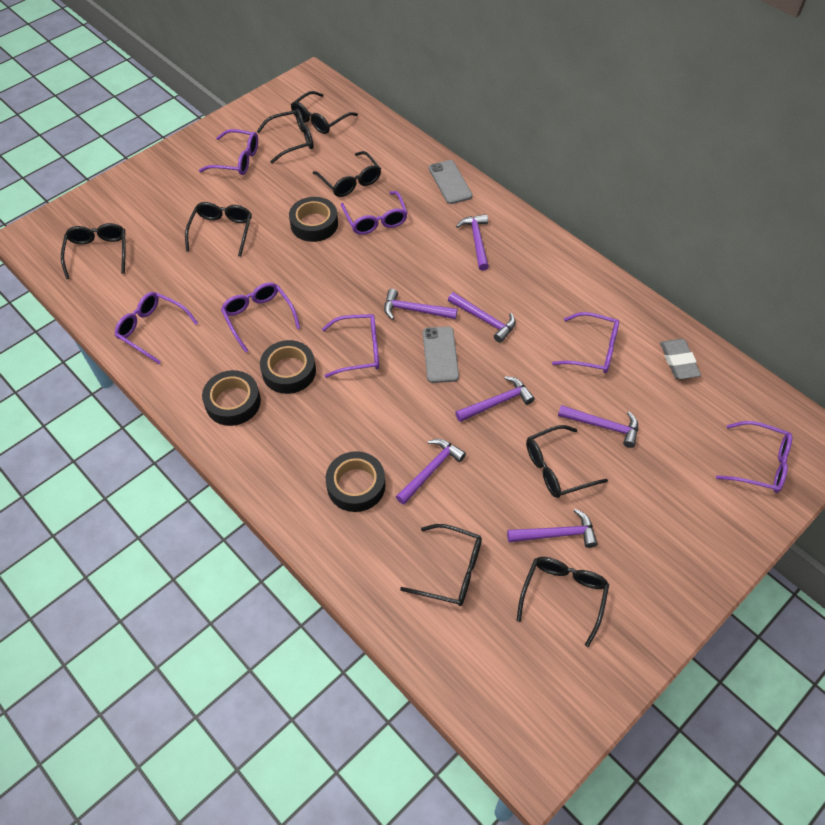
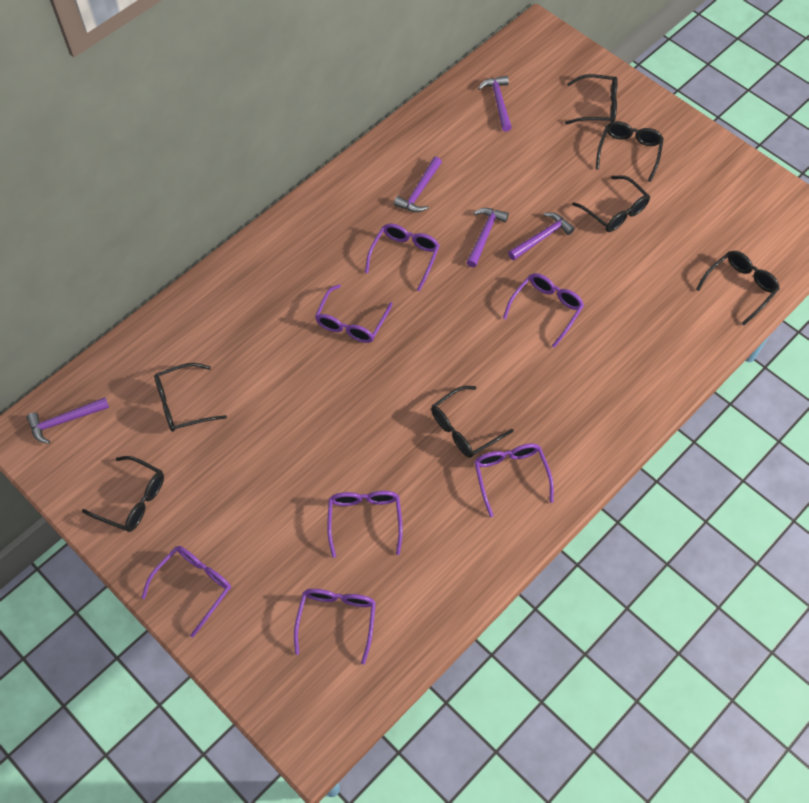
black glasses: [61,223,126,279] [185,202,252,257] [257,109,314,164] [291,91,358,134] [313,151,381,197] [400,524,482,606] [516,557,609,647] [526,425,608,498] = 8 -> [82,456,164,532] [154,363,227,432] [431,386,514,458] [565,74,618,125] [572,175,650,232] [596,121,664,182] [696,251,780,326] = 7
black tape: [202,370,261,426] [260,340,316,394] [289,197,338,242] [326,451,385,512] = 4 -> none = 0
grey eraser: [660,339,701,379] = 1 -> none = 0
grey phone: [423,326,459,383] [429,160,473,204] = 2 -> none = 0
purple hammer: [384,289,457,320] [396,439,466,505] [448,292,516,343] [455,376,535,422] [456,214,489,271] [507,509,597,548] [558,405,638,448] = 7 -> [26,397,109,444] [394,157,442,212] [466,208,509,267] [478,75,512,132] [508,212,575,260] = 5

